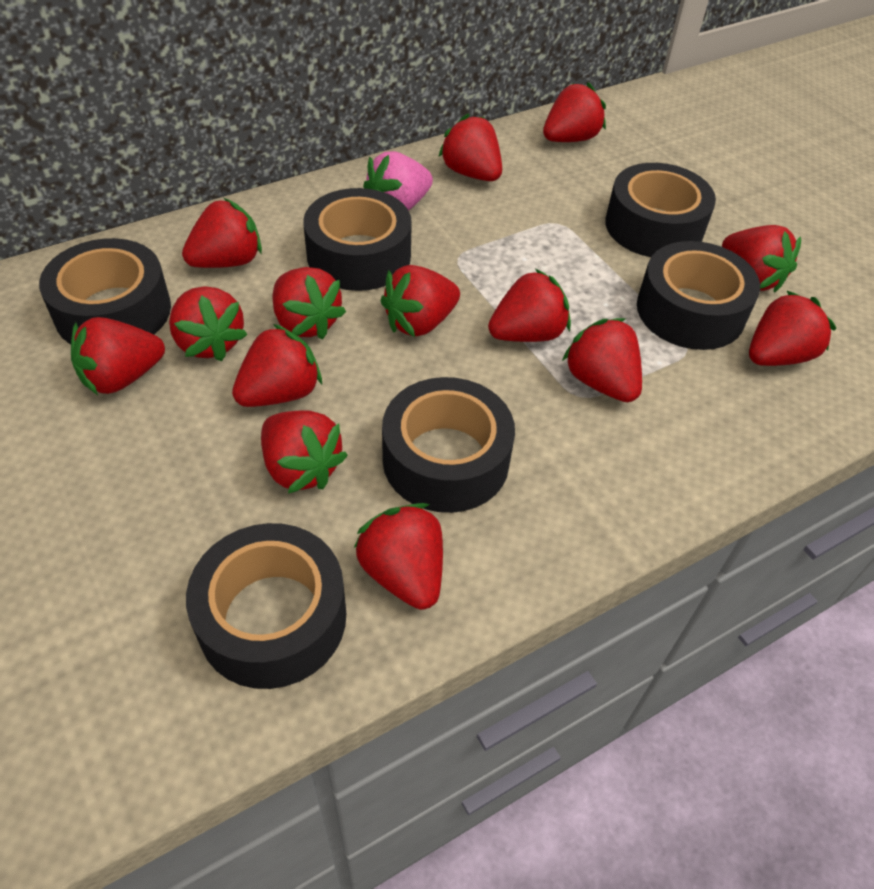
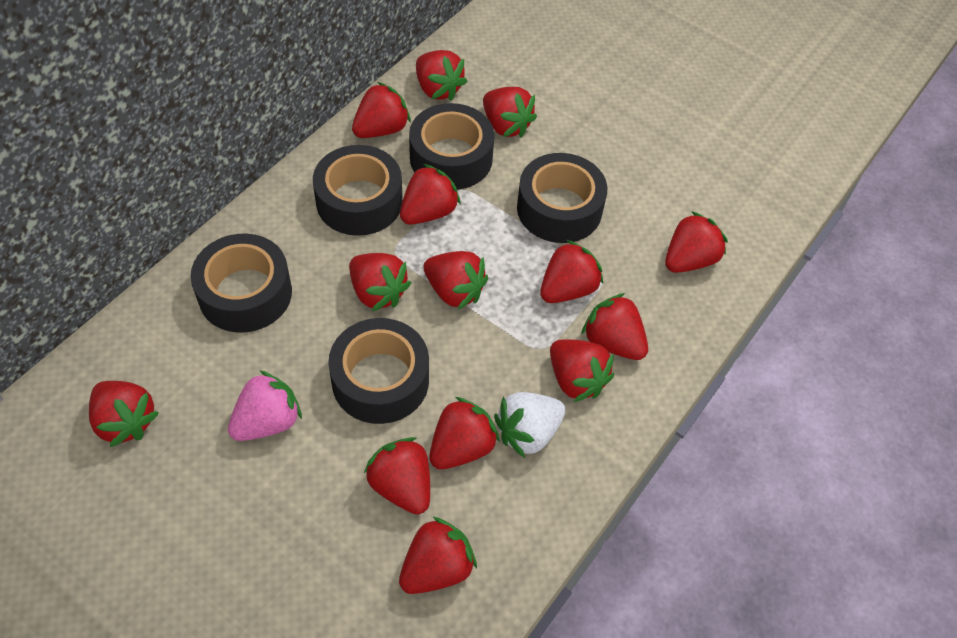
black tape: [39,238,171,344] [186,523,346,689] [303,188,412,291] [382,377,515,513] [605,163,716,257] [637,241,760,350] = 6 -> [191,234,292,333] [313,145,403,236] [328,318,429,424] [409,103,495,190] [517,153,607,243] = 5
white strawberry: none = 0 -> [494,392,566,458] = 1

